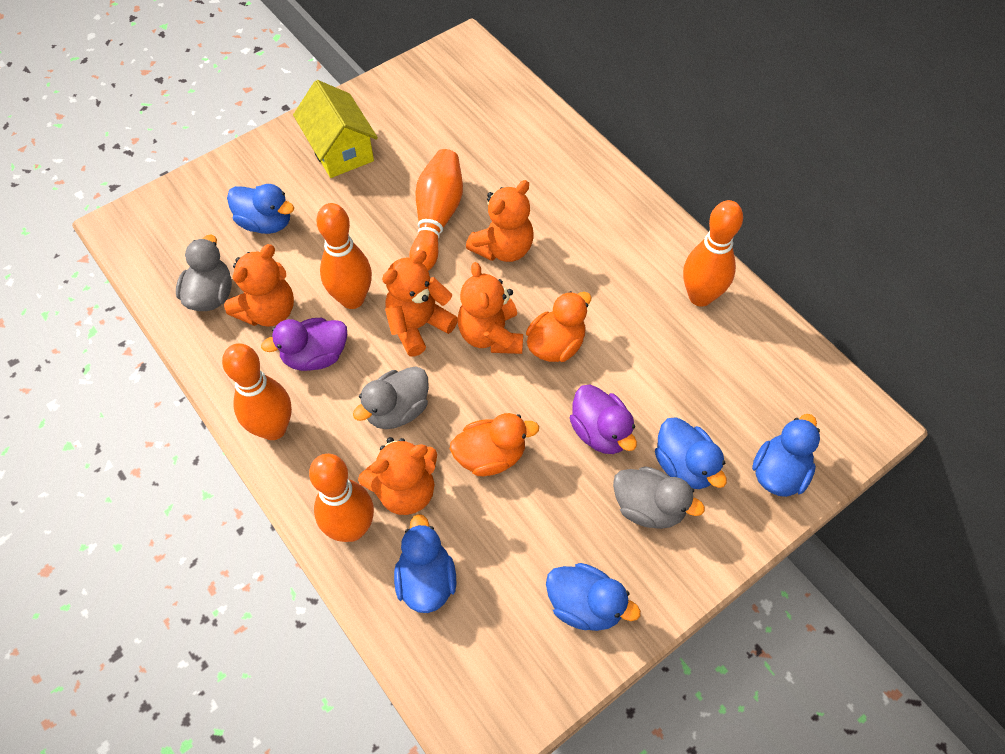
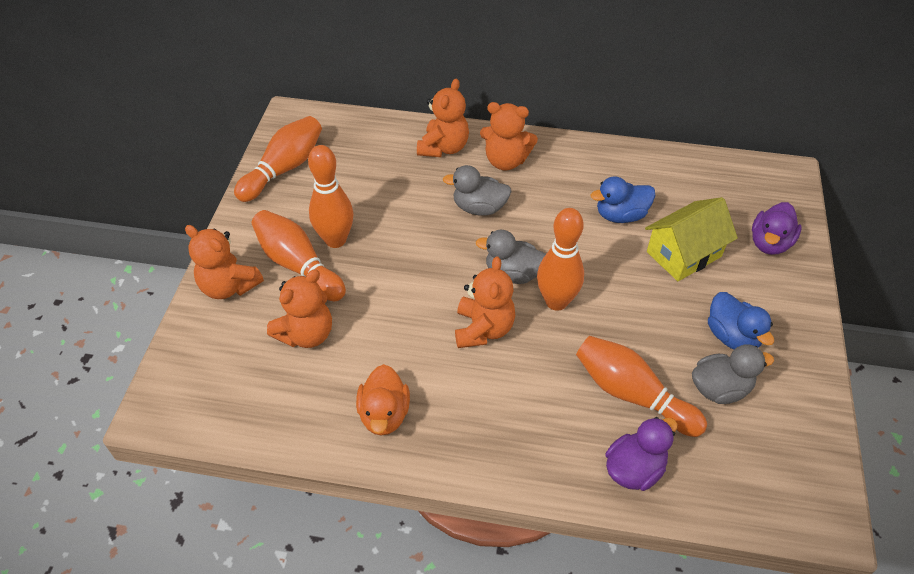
blue duck: [227,184,294,234] [394,514,456,613] [546,563,641,631] [655,417,727,489] [752,414,820,497] = 5 -> [591,176,655,223] [708,292,774,349] = 2
orange duck: [450,413,539,476] [526,291,591,362] = 2 -> [356,364,410,436] = 1

